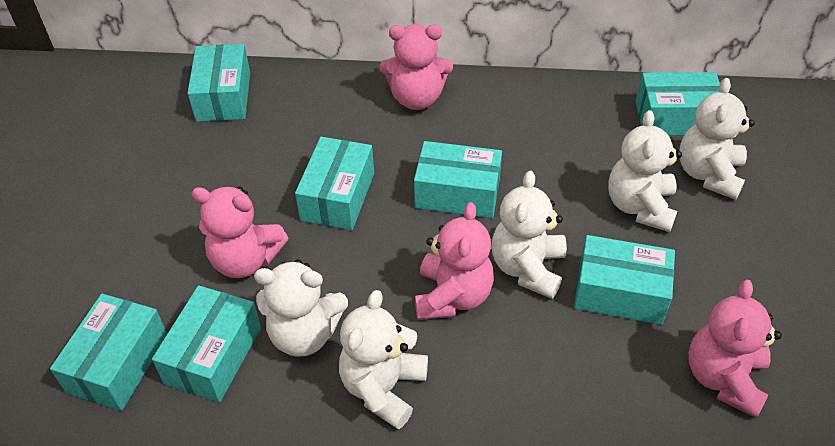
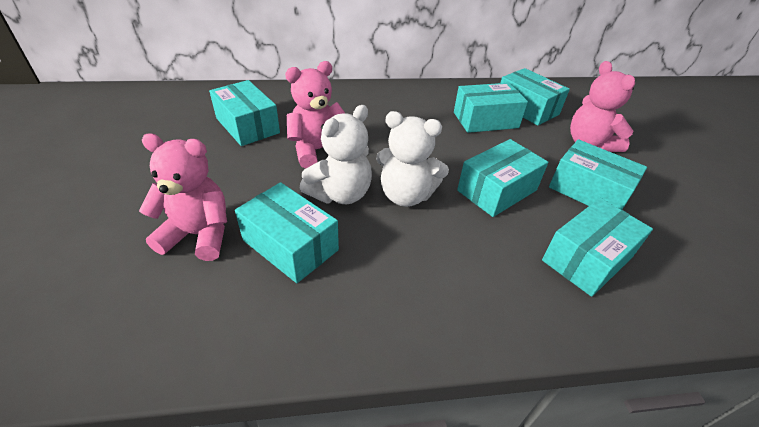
pink teddy bear: [191,186,288,278] [380,24,453,110] [415,202,494,320] [688,280,782,418] = 4 -> [139,133,227,261] [285,61,346,169] [570,61,635,152] = 3
white teddy bear: [254,259,348,357] [339,290,428,430] [492,171,567,299] [608,110,682,232] [679,78,755,200] = 5 -> [299,105,372,204] [376,111,449,207] = 2

